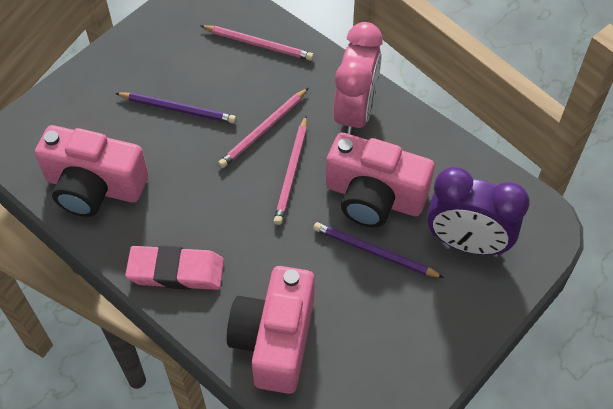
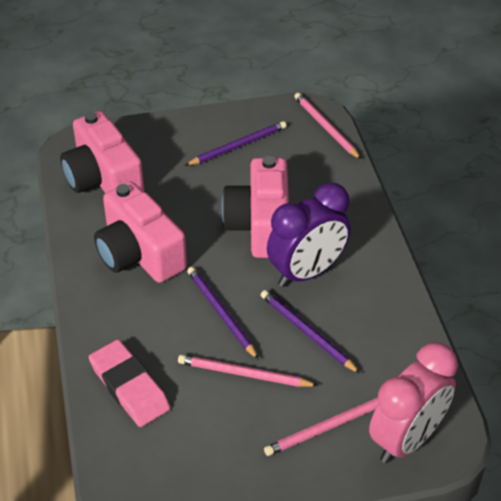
purple pencil: [115,93,236,123] [313,222,444,278] = 2 -> [185,121,286,166] [187,267,259,360] [261,290,361,374] = 3

